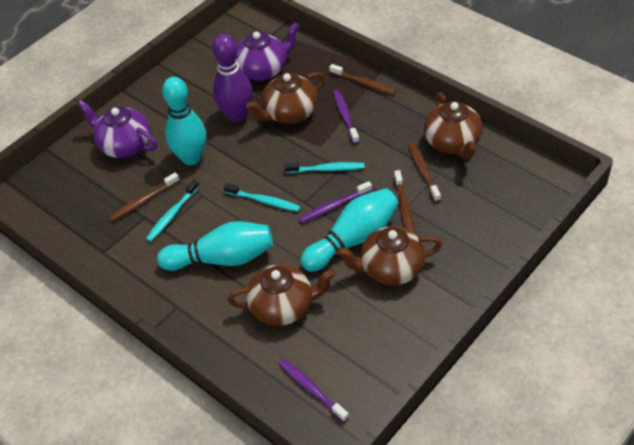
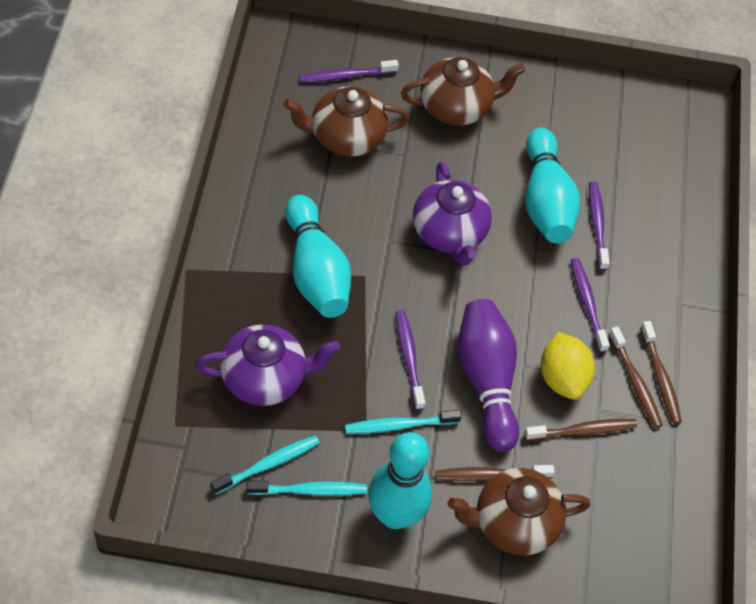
brown teapot: [228,264,336,326] [246,72,325,124] [336,226,442,285] [424,92,483,159] = 4 -> [284,86,410,157] [401,57,525,125] [448,468,590,555] = 3
purple toothbrush: [278,358,349,422] [298,181,372,223] [333,90,359,144] = 3 -> [299,60,399,83] [396,310,425,410] [571,258,610,352] [589,181,610,270] = 4
yellow lemon: none = 0 -> [541,332,595,400] = 1

